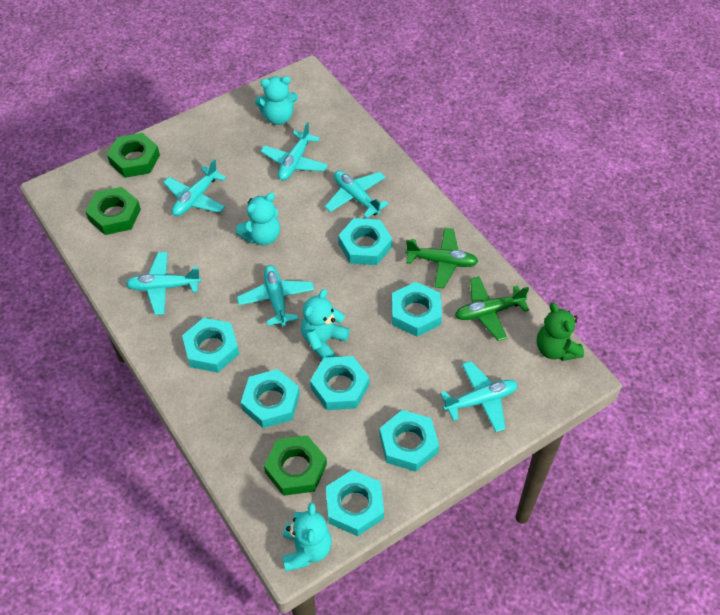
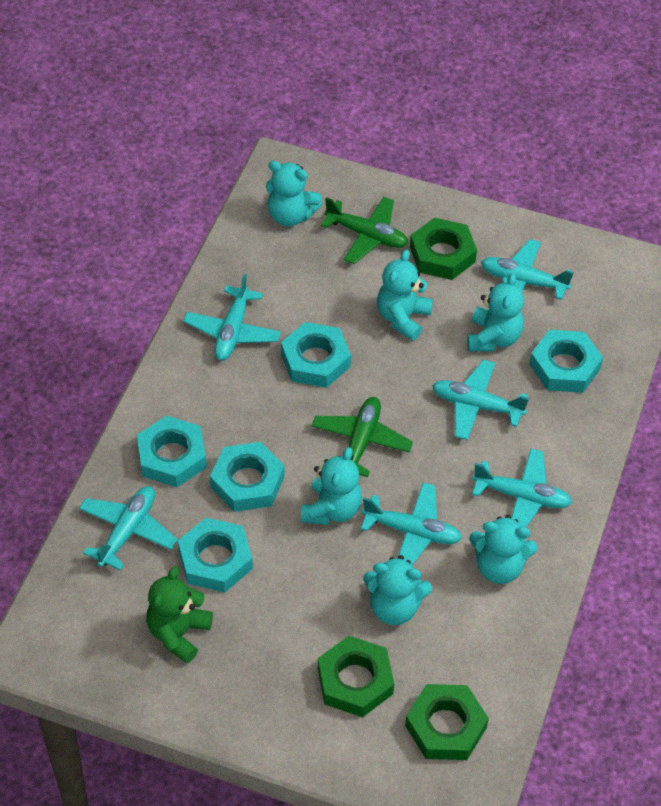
turquoise nut: [182,318,239,373] [241,369,300,428] [310,356,370,410] [326,470,384,536] [338,218,392,265] [380,410,439,472] [392,282,442,337] = 7 -> [137,416,207,487] [178,518,253,593] [210,442,284,512] [281,322,351,388] [529,330,603,393] = 5
turquoise teddy bear: [236,193,280,246] [255,76,298,125] [282,503,332,571] [301,289,350,359] = 4 -> [266,161,322,226] [301,447,362,525] [363,555,432,625] [377,249,433,341] [467,273,524,352] [469,515,538,584] = 6

